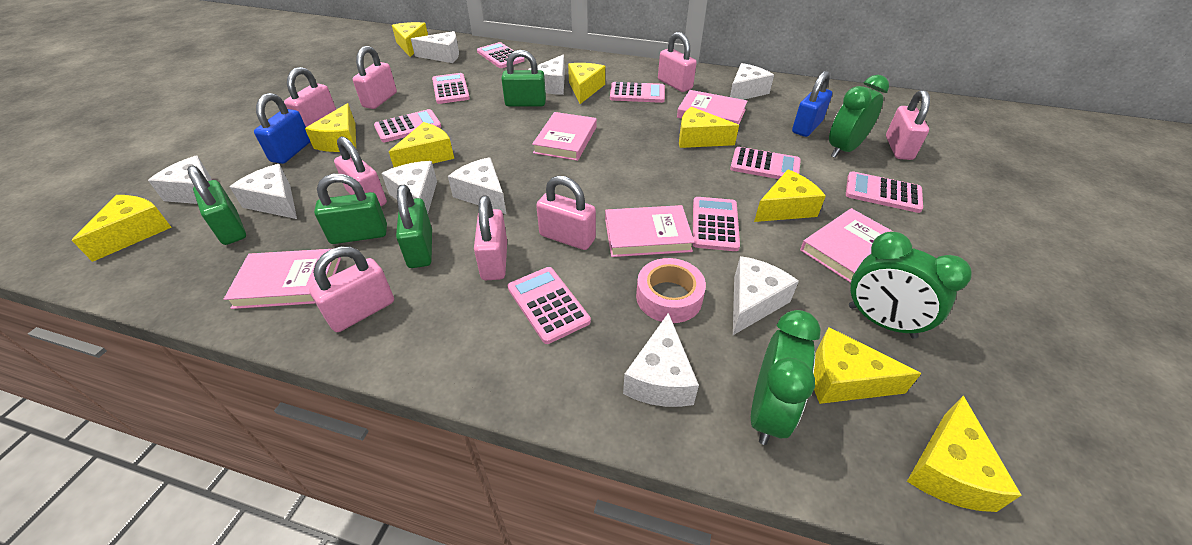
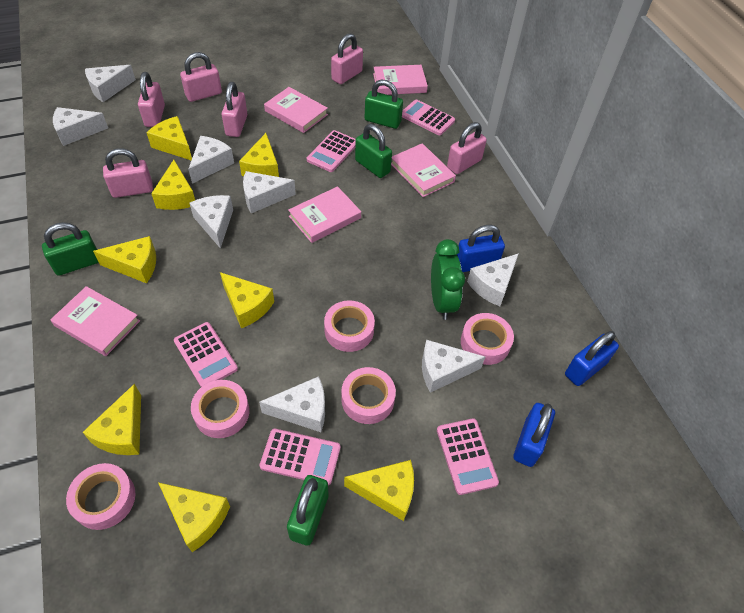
blue padlock: [254,93,311,164] [792,71,832,137] = 2 -> [457,225,505,272] [513,403,555,467] [565,331,619,386] = 3
green clock: [751,310,821,445] [829,75,889,158] [849,232,972,339] = 3 -> [431,239,465,320] = 1
pink calculator: [374,109,441,142] [432,73,470,104] [477,42,525,68] [508,267,591,344] [610,82,665,103] [693,197,740,251] [730,147,801,179] [846,171,923,213] = 8 -> [174,322,238,387] [259,429,340,485] [307,130,356,172] [402,100,455,135] [437,418,499,495] = 5
pink padlock: [284,67,336,127] [309,246,394,332] [334,136,387,206] [353,46,397,109] [474,195,507,280] [536,176,596,250] [658,32,697,92] [886,90,930,160] = 8 -> [103,148,153,198] [138,72,165,127] [180,52,222,102] [222,82,247,137] [331,33,363,84] [447,122,487,174] = 6
pink tape: [636,258,706,323] = 1 -> [66,463,135,530] [191,380,249,438] [324,300,375,352] [341,367,396,424] [461,313,514,365] = 5
white cheese: [148,156,212,204] [230,164,297,219] [382,161,437,213] [411,31,459,63] [448,157,506,214] [528,54,565,95] [623,313,699,407] [730,63,774,100] [733,256,799,335] = 9 -> [53,107,108,146] [85,65,136,102] [188,136,234,184] [190,195,233,249] [243,171,296,213] [259,376,325,432] [422,340,485,393] [467,253,519,306] = 8
yellow cheese: [72,195,172,262] [305,103,356,152] [389,122,454,167] [392,22,428,57] [568,63,605,104] [679,107,739,148] [754,169,826,222] [813,327,922,404] [907,396,1022,512] = 9 -> [82,384,141,455] [93,236,156,283] [147,116,192,160] [151,160,195,210] [158,482,230,552] [220,272,274,328] [239,133,279,177] [344,460,414,521] = 8

